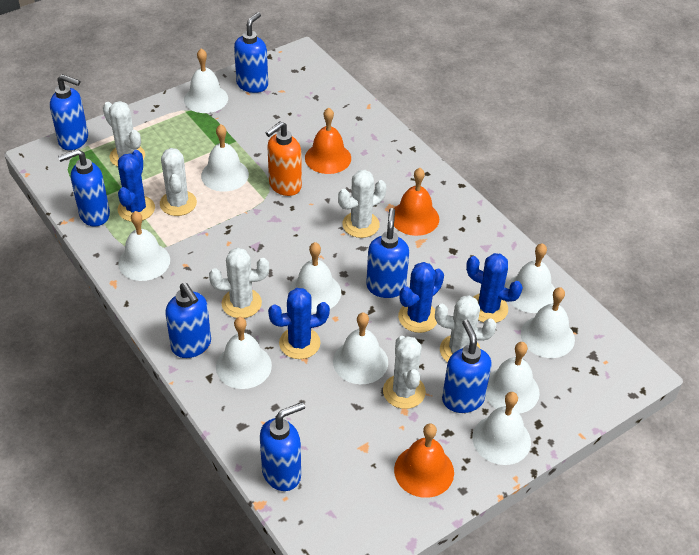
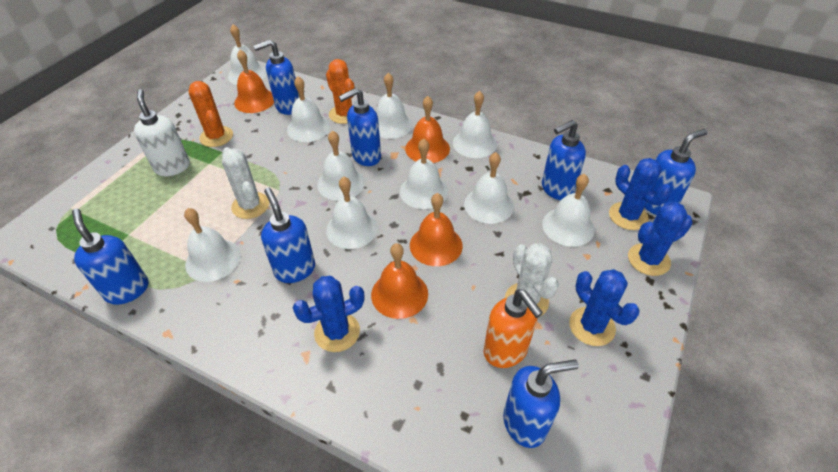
orange bell: [305,108,351,174] [394,168,439,236] [394,423,454,498] = 3 -> [234,50,274,113] [371,243,428,319] [405,96,450,163] [410,193,463,266] = 4
orange cactus: none = 0 -> [188,81,233,147] [326,59,355,124] = 2
white cactus: [103,101,145,167] [160,148,197,216] [209,248,269,318] [338,170,386,238] [383,336,426,409] [435,296,496,362] = 6 -> [222,147,269,219] [505,244,559,317] = 2
white soap dispenser: none = 0 -> [134,89,190,176] = 1

